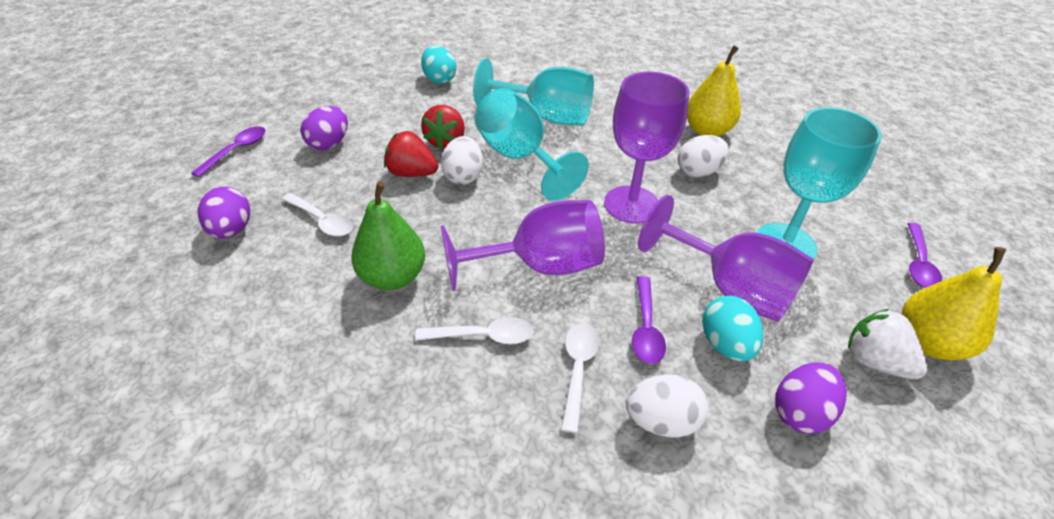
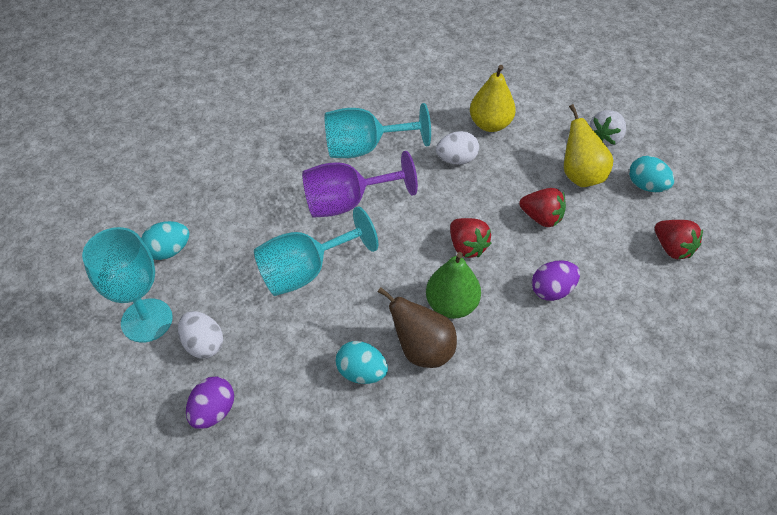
brown pear: none = 0 -> [378,287,457,368] = 1
purple egg: [198,187,250,239] [301,106,348,151] [775,362,847,434] = 3 -> [186,377,234,429] [532,260,580,301] = 2
purple goblet: [441,200,605,291] [604,72,690,224] [638,195,814,322] = 3 -> [302,151,418,218] = 1
purple spoon: [191,126,266,177] [632,276,666,364] [907,223,942,288] = 3 -> none = 0
red strawberry: [384,131,438,177] [421,105,465,150] = 2 -> [450,218,491,258] [519,188,566,227] [655,220,703,259] = 3
turquoise egg: [421,45,456,84] [702,296,763,362] = 2 -> [141,221,189,260] [336,341,388,384] [629,156,674,192] = 3
white egg: [441,136,483,185] [626,374,708,438] [678,135,729,177] = 3 -> [178,311,223,359] [436,131,479,165] = 2
white spoon: [282,193,352,237] [415,317,534,344] [561,323,599,433] = 3 -> none = 0

